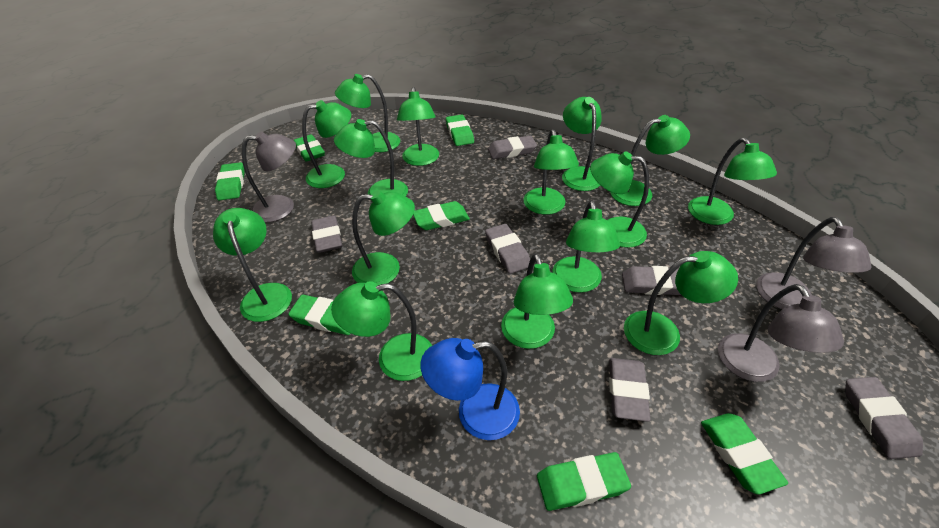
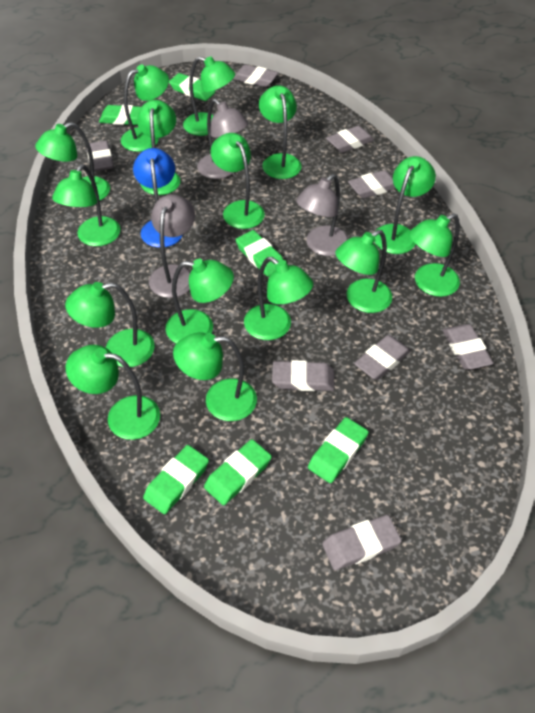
green eraser: [215,162,245,200] [288,295,351,335] [293,134,325,161] [413,201,470,230] [446,115,474,146] [537,452,631,511] [701,413,788,495] = 7 -> [99,105,141,125] [143,445,209,514] [169,73,215,101] [204,439,272,505] [236,230,283,277] [308,417,369,483] = 6
grey eraser: [311,215,342,253] [485,224,530,274] [488,136,537,159] [609,358,651,422] [622,266,681,295] [845,377,923,459] = 6 -> [87,141,114,172] [233,65,278,87] [272,360,335,391] [322,515,402,570] [326,126,374,153] [348,170,396,198] [354,335,411,380] [443,324,493,370] = 8

